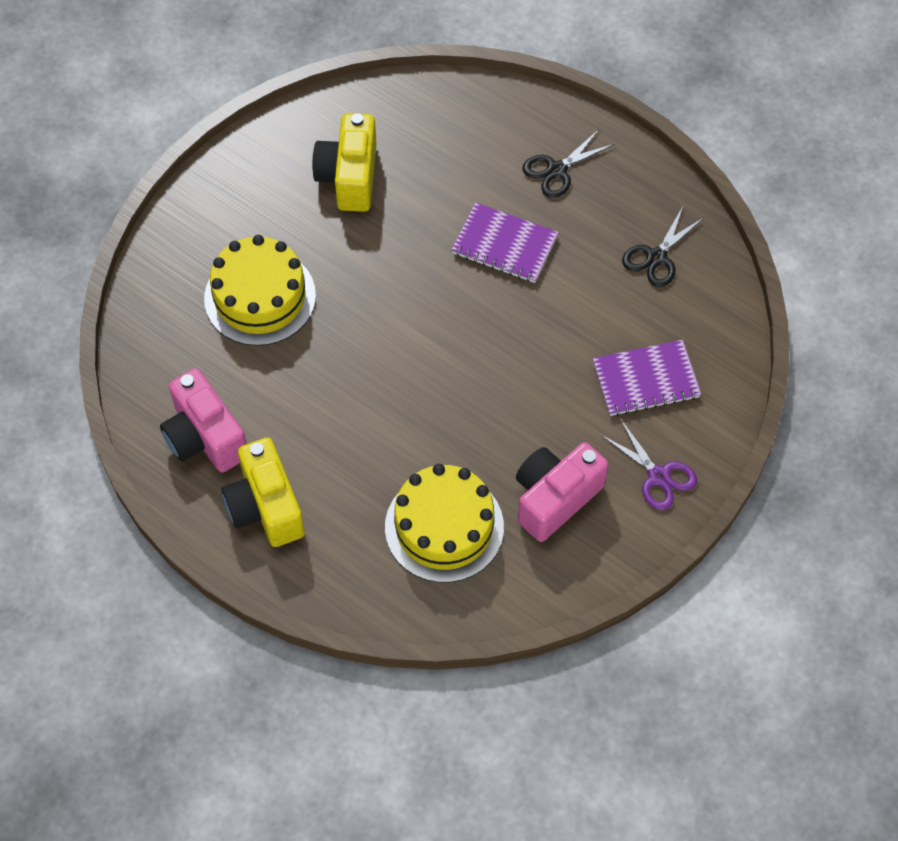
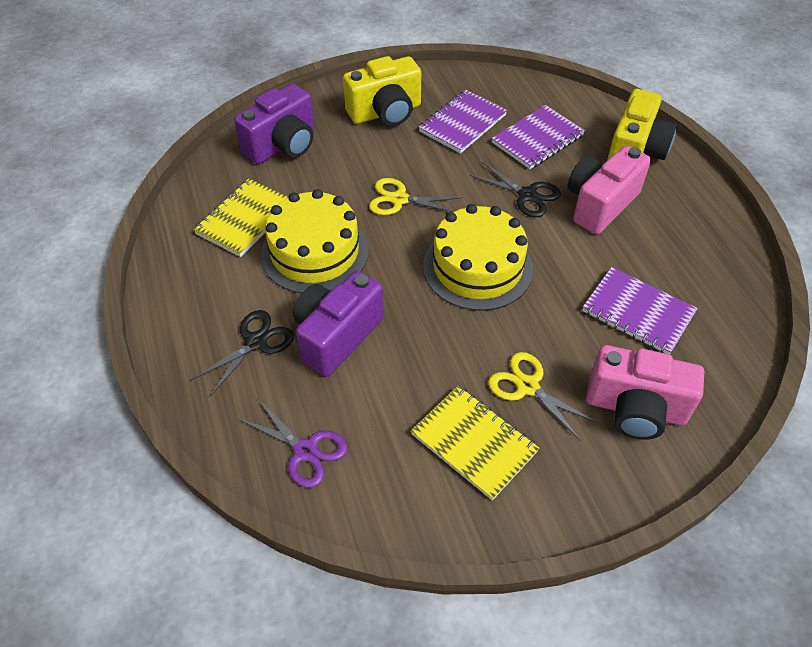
purple camera: none = 0 -> [234,84,315,164] [293,271,384,377] = 2
purple notebook: [452,203,559,283] [593,340,701,416] = 2 -> [419,89,507,154] [491,105,585,169] [582,267,698,355] = 3
yellow notebook: none = 0 -> [193,179,288,257] [411,386,539,500] = 2
yellow scissors: none = 0 -> [369,178,463,215] [488,352,598,441] = 2

